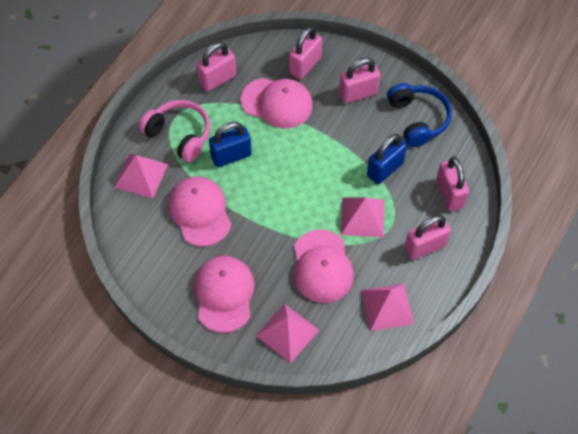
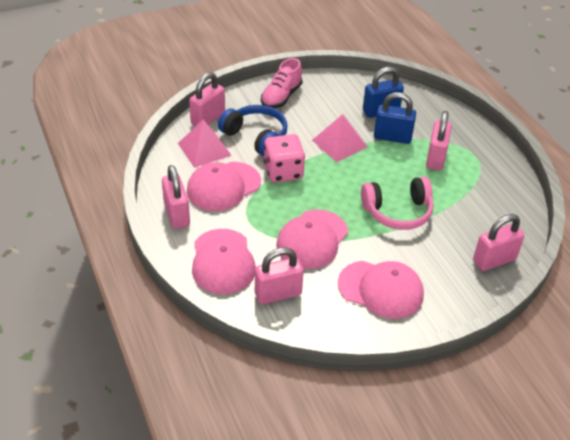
pink dice: none = 0 -> [264,134,305,183] = 1
pink pyramid: [114,154,168,198] [256,304,319,363] [341,198,384,237] [361,284,414,331] = 4 -> [178,120,232,168] [312,114,367,162] = 2
pink shoe: none = 0 -> [261,58,303,108] = 1

